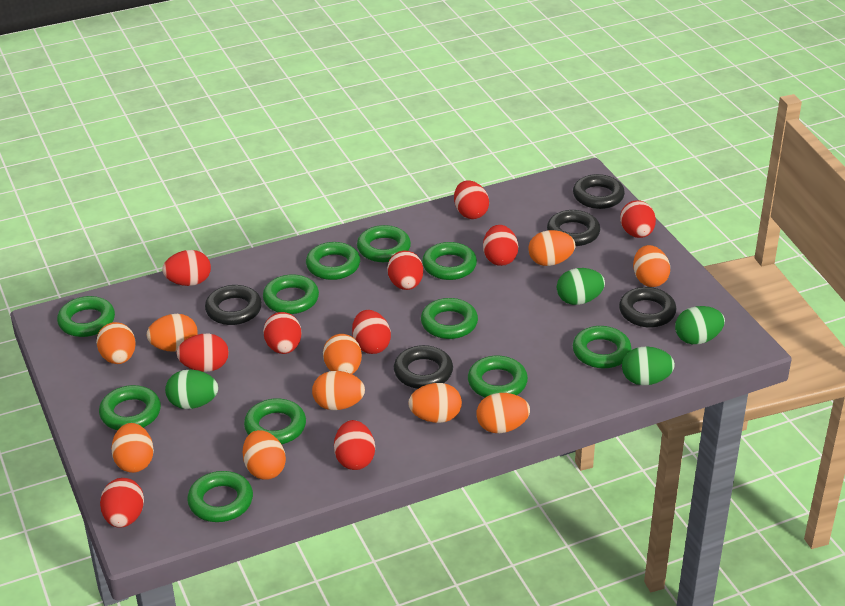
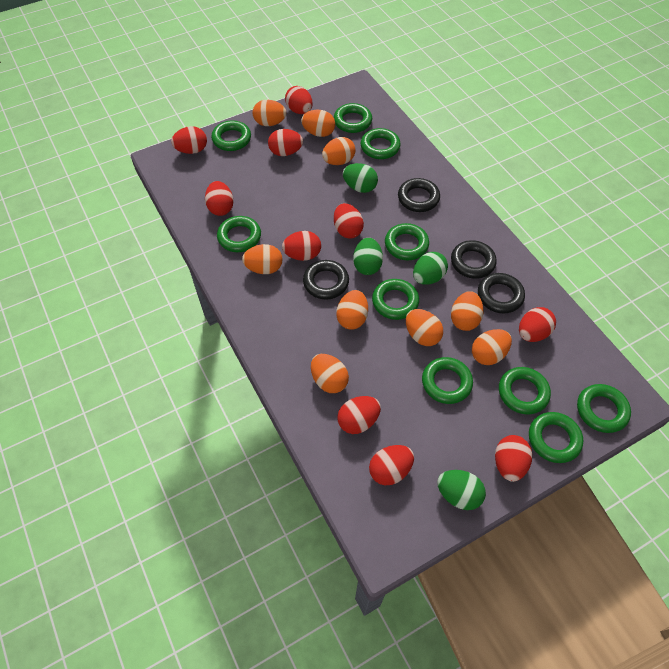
black ring: [205,285,262,325] [394,345,453,389] [547,210,600,246] [573,174,625,209] [619,287,676,327] = 5 -> [303,260,349,300] [398,178,440,212] [451,240,497,279] [478,273,525,314] = 4
green ring: [57,296,115,337] [99,385,161,430] [187,471,253,522] [244,398,306,444] [263,274,319,314] [306,242,360,280] [357,225,411,262] [421,298,478,339] [422,242,477,280] [468,355,528,397] [573,326,632,368] = 11 -> [211,120,251,151] [217,216,261,252] [334,103,372,133] [361,128,401,159] [372,279,419,320] [385,223,429,260] [422,357,473,404] [499,367,551,414] [529,412,583,463] [577,384,631,433] = 10
orange egg: [96,322,136,364] [111,423,154,473] [147,314,198,352] [243,430,286,480] [312,371,365,410] [323,334,362,374] [408,383,462,423] [476,393,530,433] [528,230,575,266] [633,245,670,287] = 10 -> [242,244,283,274] [253,100,286,126] [301,110,335,137] [311,354,349,393] [322,137,355,165] [336,290,368,330] [406,309,443,346] [451,291,483,331] [472,329,512,365] = 9

